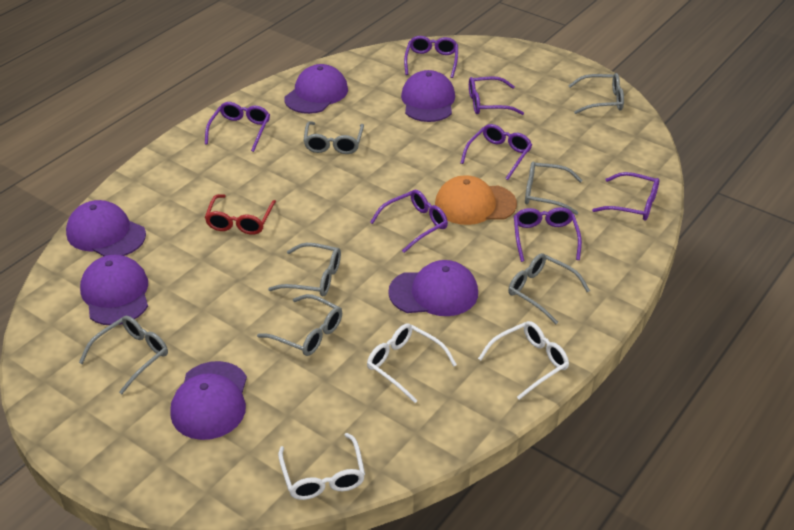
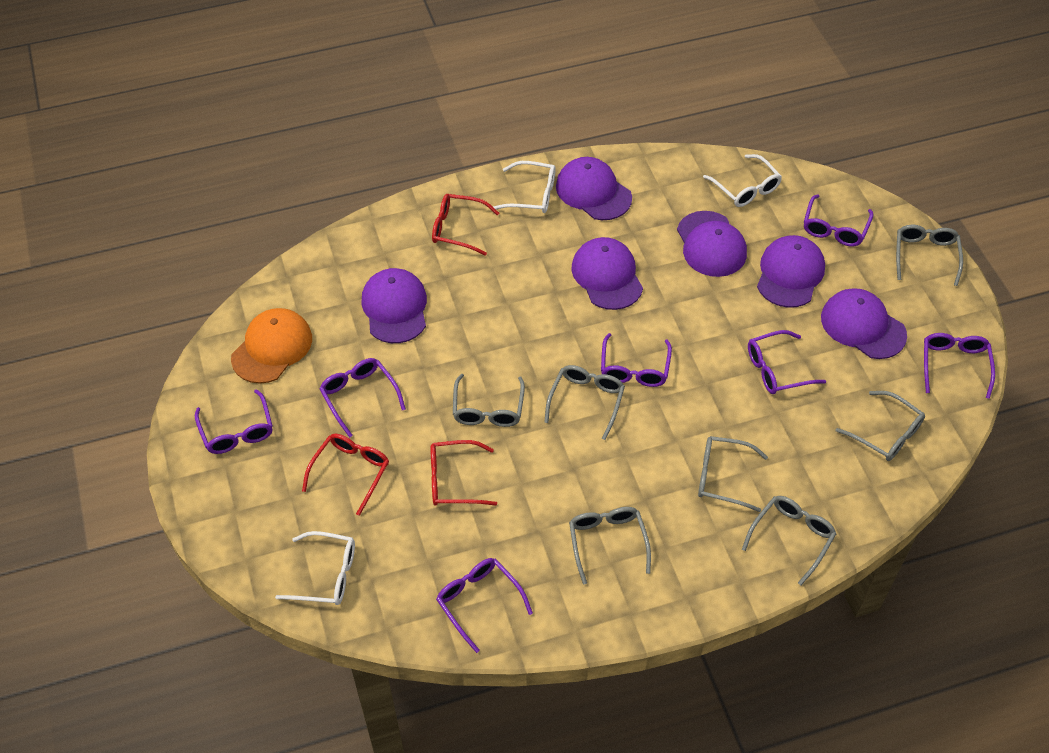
red glasses: [205,194,276,235] = 1 -> [302,434,389,516] [430,440,497,506] [432,194,499,256] = 3

